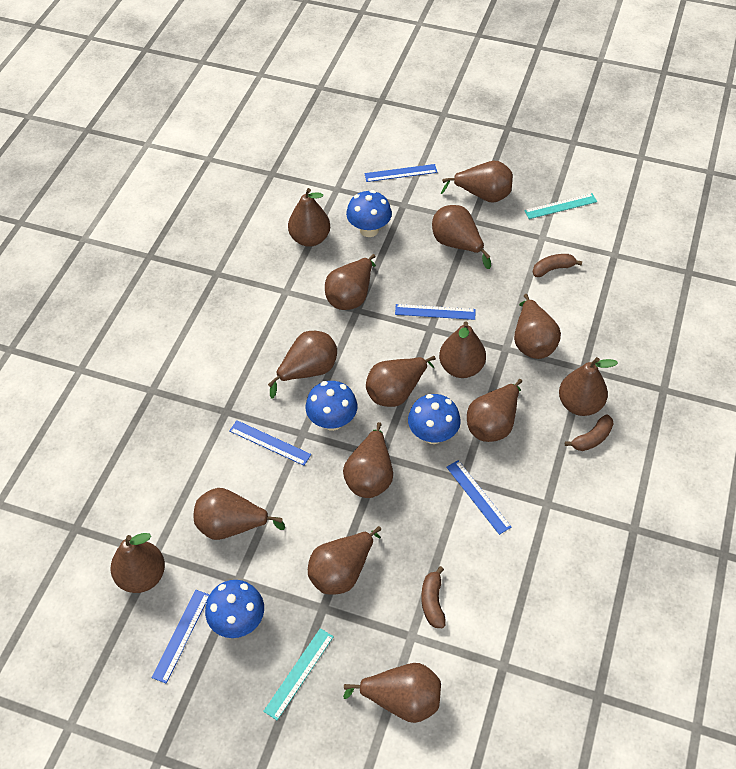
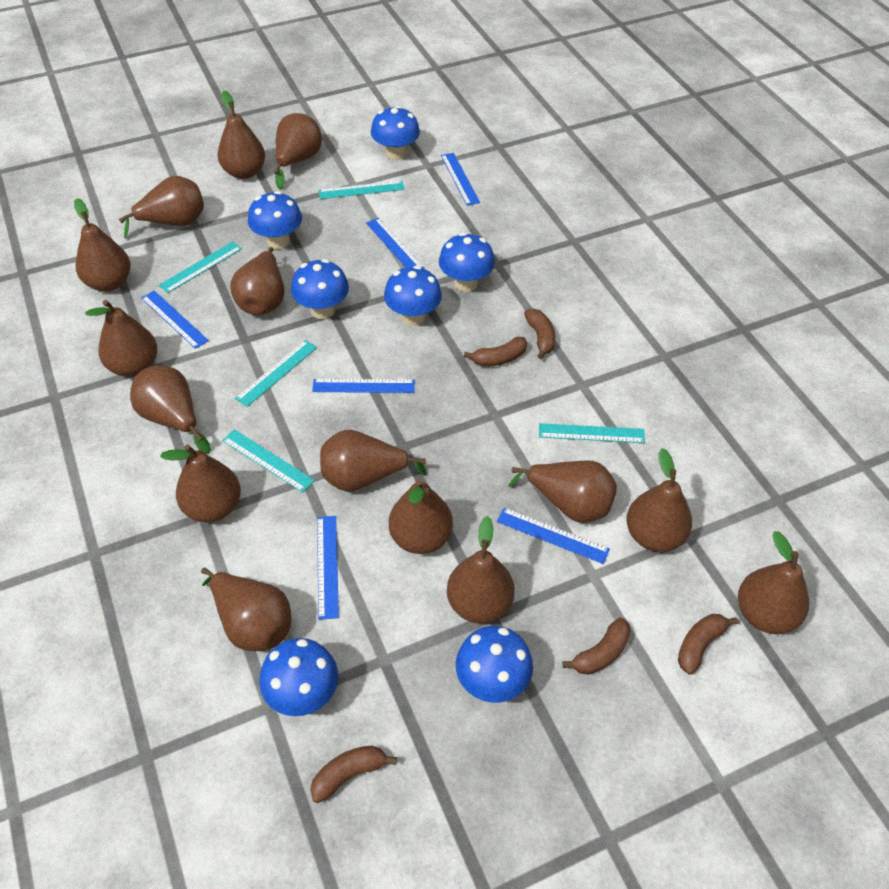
blue mushroom: [205,580,264,638] [305,381,357,431] [346,190,392,237] [408,394,461,444] = 4 -> [248,191,302,249] [259,638,338,716] [291,259,349,319] [371,106,420,160] [384,265,442,326] [439,232,495,292] [456,626,533,703] = 7
blue ruler: [151,590,210,683] [229,420,311,466] [364,164,437,182] [395,304,476,320] [446,460,511,535] = 5 -> [141,291,209,349] [312,379,415,393] [317,516,339,620] [366,218,424,269] [441,153,480,206] [497,507,610,564] = 6
brown banana: [421,566,446,628] [532,254,582,277] [565,414,614,451] = 3 -> [310,745,397,803] [464,337,527,367] [524,308,555,359] [562,618,631,675] [678,614,738,675] = 5
turquoise ruler: [263,628,334,720] [524,193,597,219] = 2 -> [159,241,242,293] [222,429,315,493] [235,340,317,407] [319,180,404,199] [539,423,645,443] = 5

